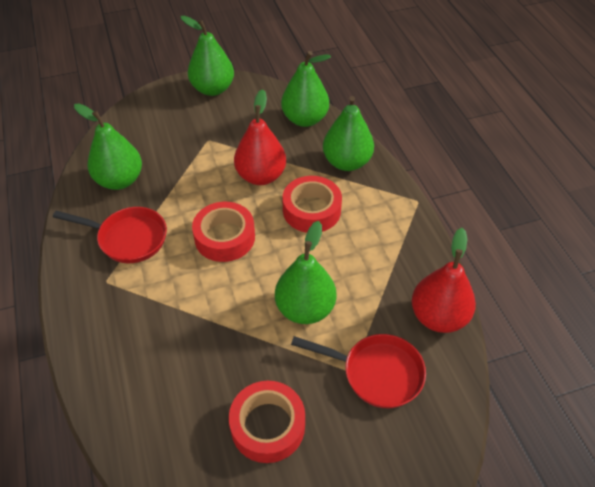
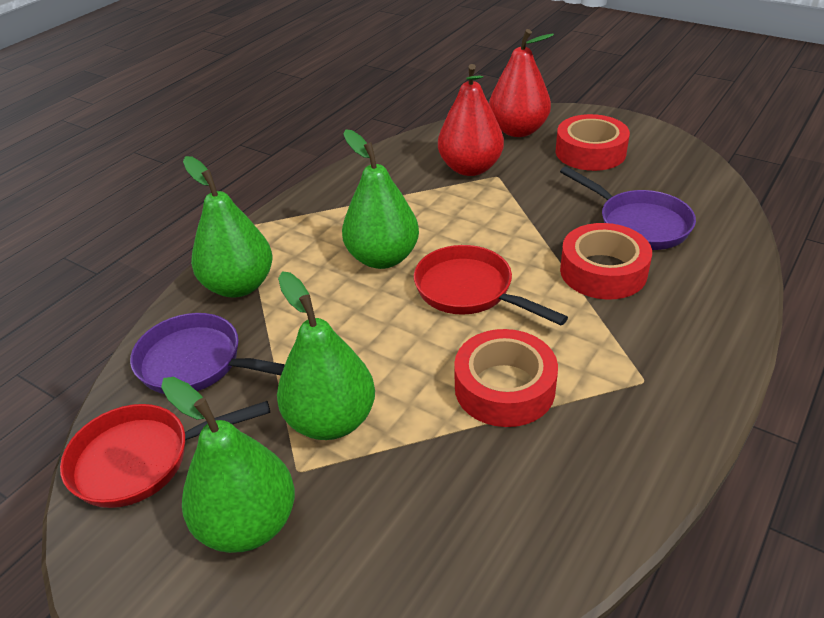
green pear: [74,103,142,190] [181,16,234,96] [275,221,337,324] [281,51,331,127] [323,96,374,171] = 5 -> [161,377,295,553] [183,156,272,298] [277,271,375,440] [342,129,419,269] = 4
purple pan: none = 0 -> [130,313,285,394] [560,166,696,250] = 2

